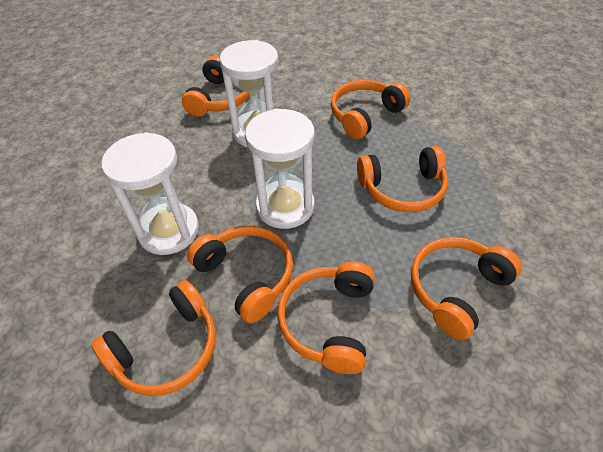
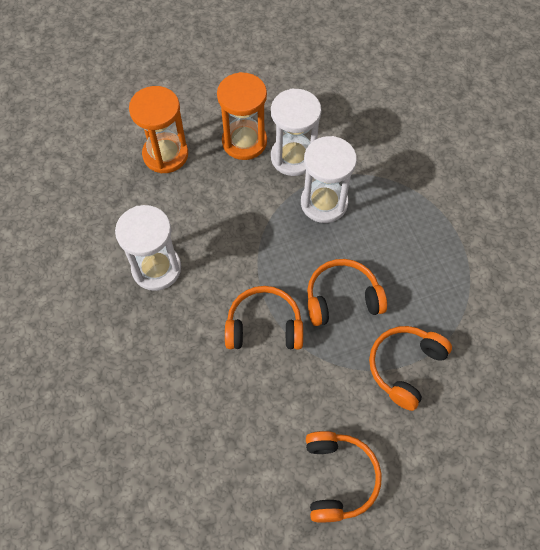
orange headphones: [91,280,216,396] [182,56,250,117] [187,226,293,323] [277,262,375,374] [331,80,410,139] [357,146,448,212] [411,237,522,340] = 7 -> [225,286,303,349] [306,431,382,522] [307,259,387,326] [369,326,452,411] = 4
orange hourglass: none = 0 -> [129,86,188,173] [217,72,267,160] = 2

